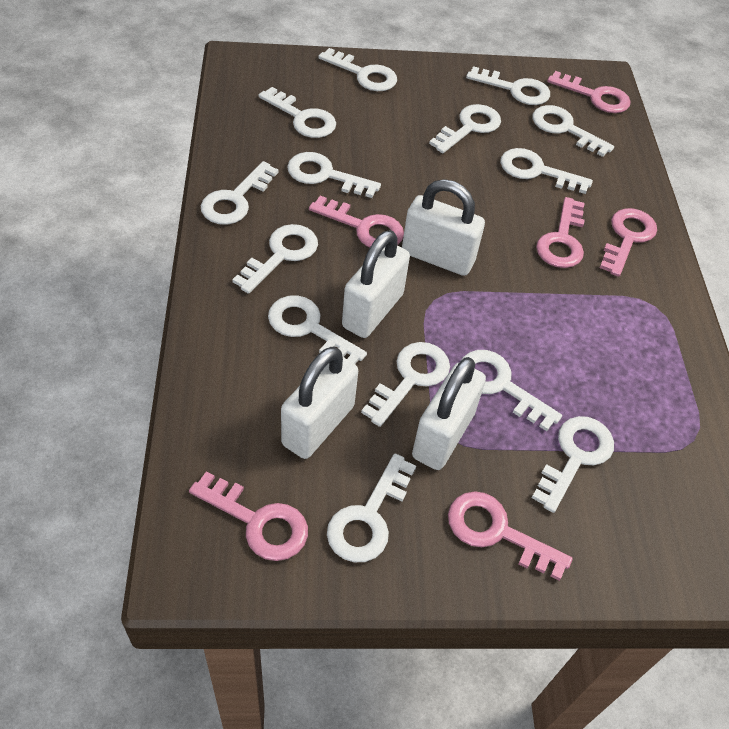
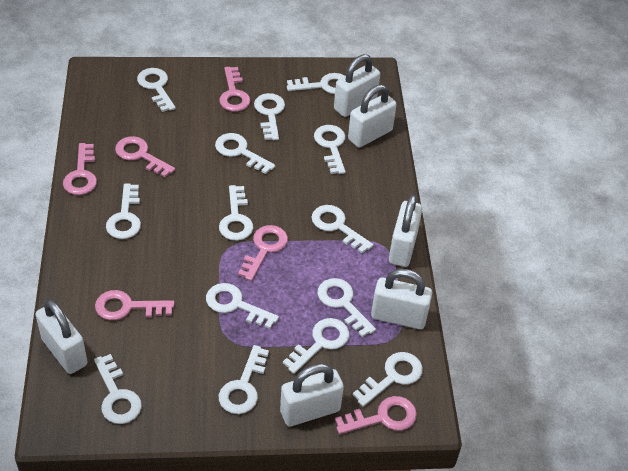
white padlock: [281,346,358,459] [342,230,410,338] [402,179,485,276] [412,357,486,470] = 4 -> [36,299,88,374] [280,363,344,426] [334,54,380,117] [348,84,397,148] [371,269,432,329] [389,194,422,267] = 6

